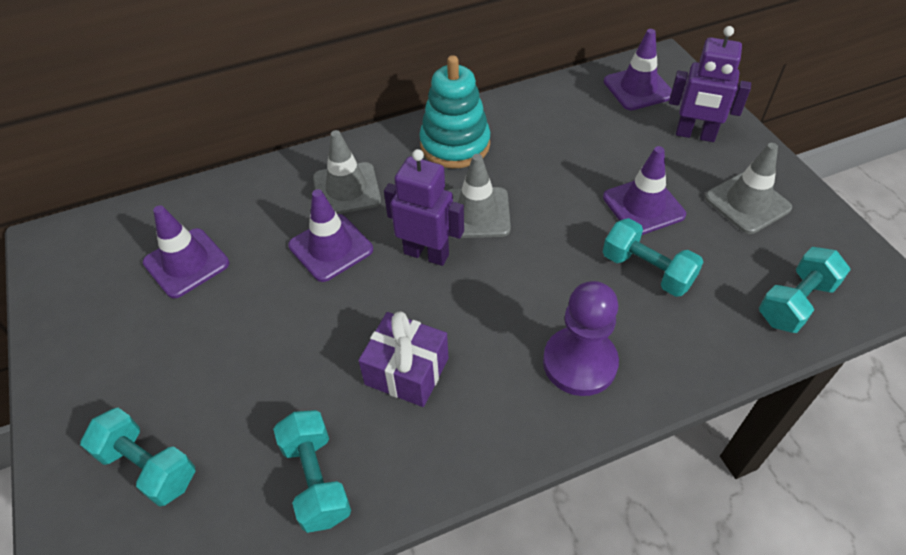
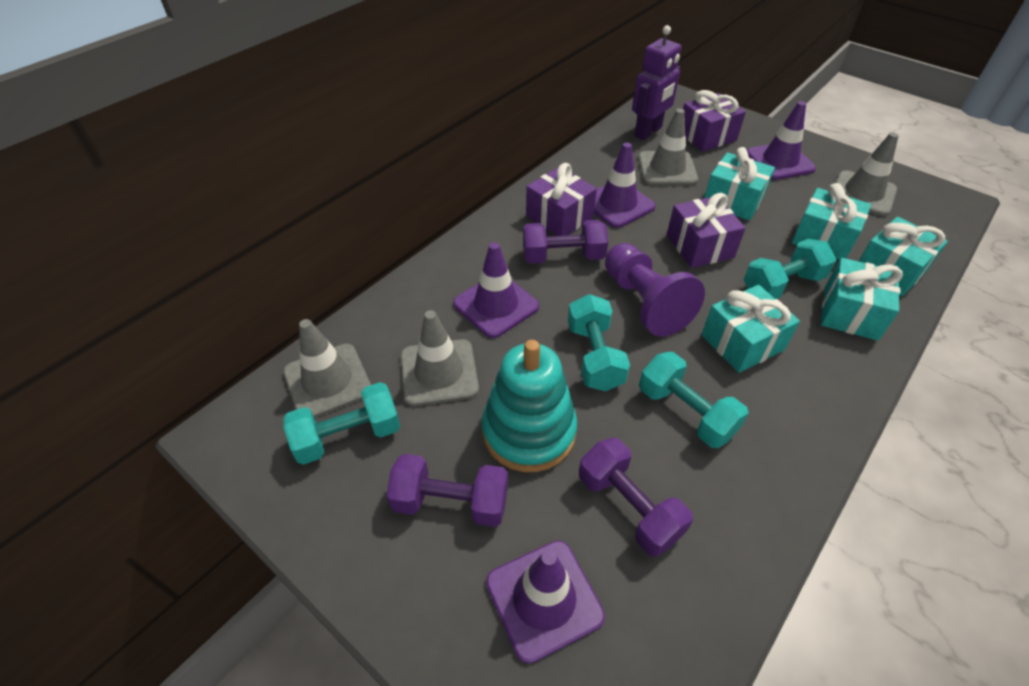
grey traffic cone: [313,130,381,214] [447,154,511,238] [705,143,792,234] = 3 -> [283,319,371,418] [401,310,479,406] [638,108,698,185] [836,132,899,216] = 4
purple dumbbell: none = 0 -> [386,454,508,527] [523,220,608,264] [579,438,693,557] = 3
purple gift: [358,311,448,407] = 1 -> [526,163,597,236] [667,193,746,268] [683,90,746,152] = 3
purple robot: [384,149,464,266] [669,26,751,142] = 2 -> [632,25,681,140] = 1
turquoise gift: none = 0 -> [702,285,800,373] [704,147,775,221] [792,183,871,260] [821,258,903,341] [858,217,948,296] = 5

